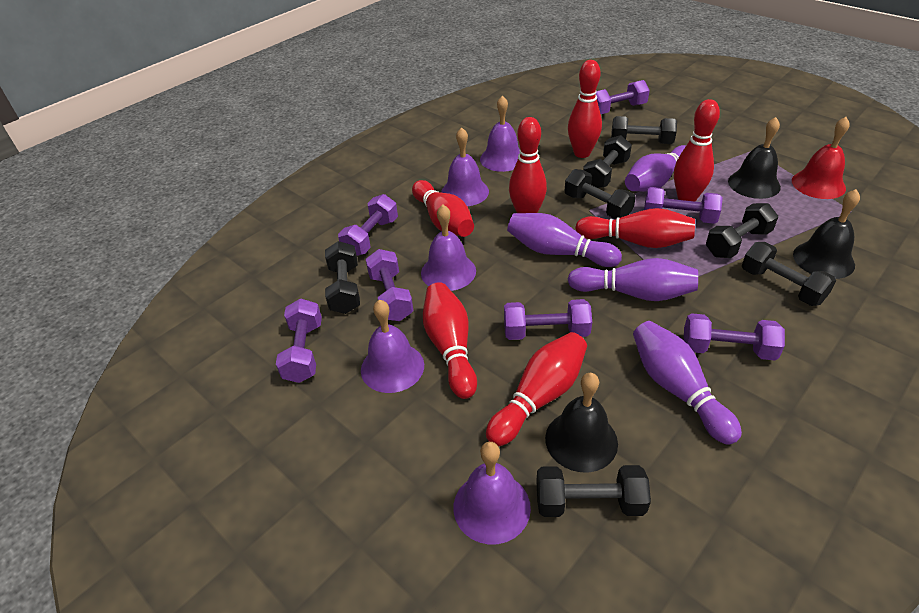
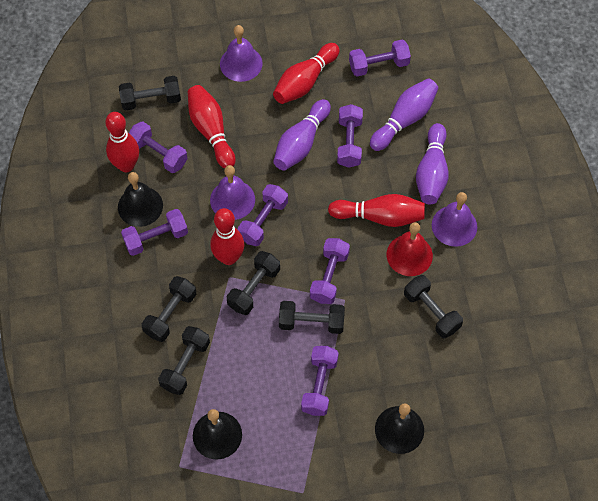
black dumbbell: [325,241,360,314] [536,465,651,517] [565,169,636,219] [583,135,632,188] [611,116,677,144] [706,203,778,258] [742,242,836,306] = 7 -> [119,76,181,111] [142,276,196,342] [158,326,210,395] [227,251,280,315] [279,301,345,334] [404,275,463,338] = 6
purple bell: [361,299,424,393] [421,205,476,291] [441,127,489,206] [453,442,531,545] [480,96,520,172] = 5 -> [210,165,255,220] [220,25,263,82] [432,192,477,247] = 3
purple bowling pin: [507,213,622,267] [568,258,698,301] [625,145,686,192] [633,321,742,445] = 4 -> [273,99,331,170] [370,78,438,151] [416,123,449,204] = 3
red bowling pin: [412,180,474,237] [423,282,477,399] [486,332,587,446] [509,117,547,213] [568,60,602,158] [575,208,695,248] [674,99,720,202] = 7 -> [105,112,139,172] [187,85,235,169] [210,208,244,265] [273,43,340,104] [328,194,425,227] = 5

